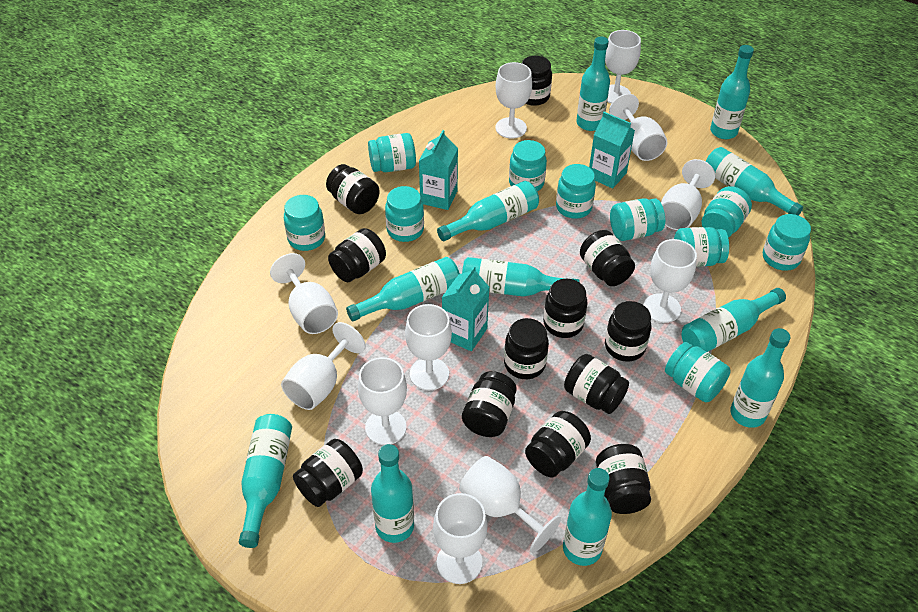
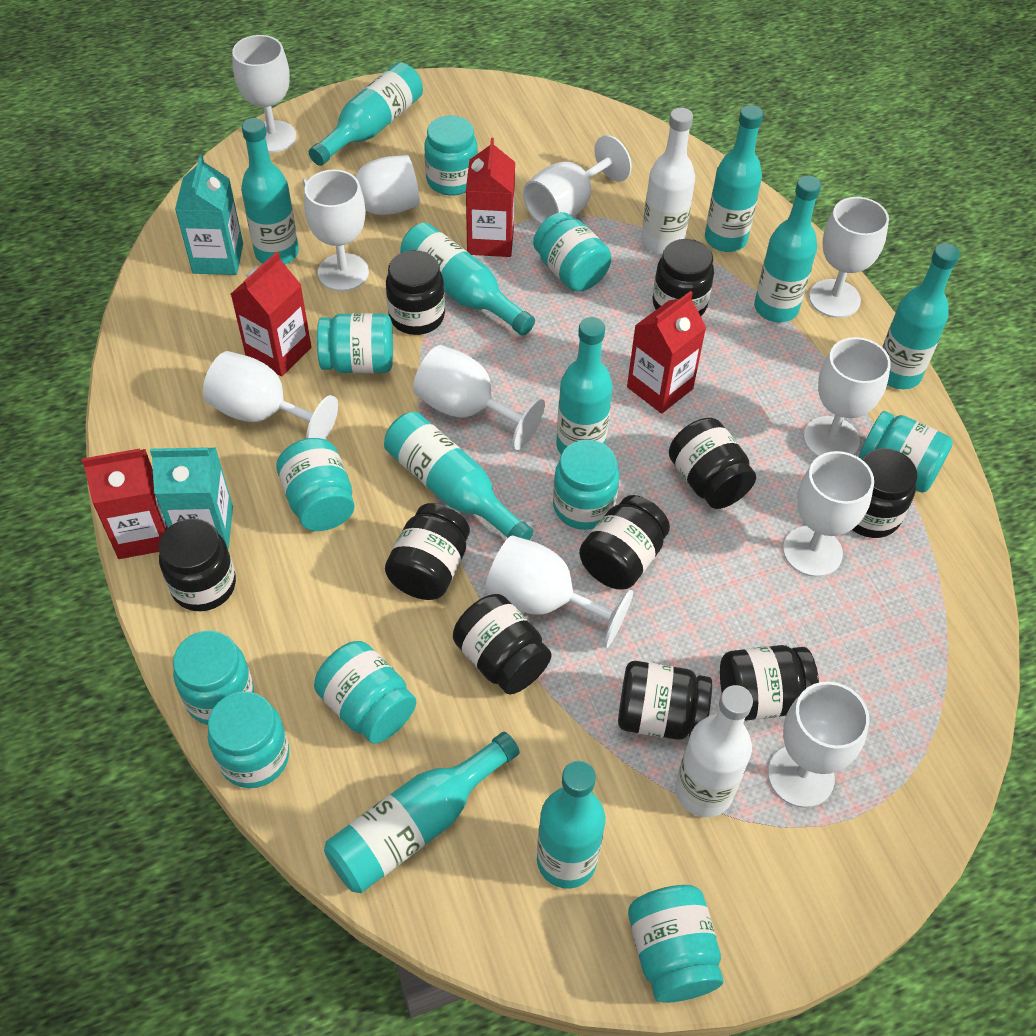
black jar: [293,439,363,507] [326,164,380,214] [328,228,386,282] [462,371,517,437] [504,318,549,379] [522,56,552,106] [525,411,591,477] [543,279,587,338] [564,354,629,414] [580,230,635,286] [596,444,651,514] [605,301,651,362] = 12 -> [158,519,236,611] [385,503,470,600] [386,250,445,335] [453,594,551,694] [579,495,670,590] [618,661,712,740] [653,239,714,316] [669,418,756,509] [720,645,819,721] [852,448,918,538] = 10
red carton: none = 0 -> [82,449,168,559] [231,252,311,376] [466,138,515,257] [627,291,706,414] = 4
turquoise bottle: [239,414,292,548] [346,257,460,321] [371,444,414,543] [437,181,539,241] [462,257,580,297] [563,468,612,566] [576,37,610,131] [682,288,786,352] [705,147,803,216] [710,45,754,139] [730,328,791,428] = 11 -> [241,118,299,264] [309,62,423,166] [324,732,520,893] [384,412,533,540] [400,223,535,335] [537,761,605,889] [556,317,613,455] [705,105,763,252] [754,176,821,322] [882,243,960,389] = 10
turquoise carton: [419,130,458,210] [442,266,489,351] [589,112,635,189] = 3 -> [150,447,233,549] [175,155,243,275] = 2
white bottle: none = 0 -> [641,108,695,255] [675,685,753,818] = 2

